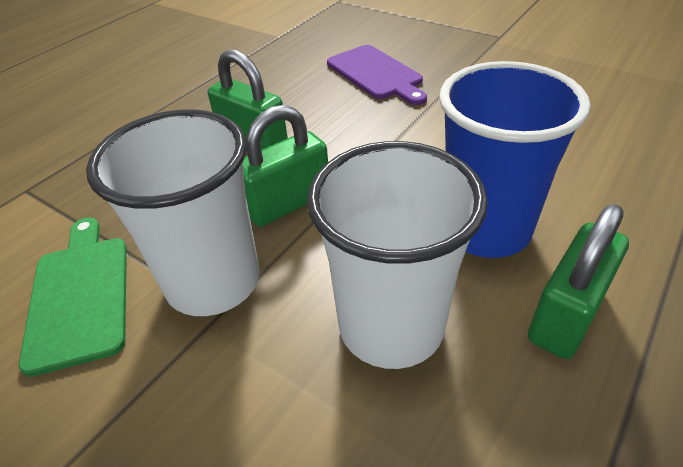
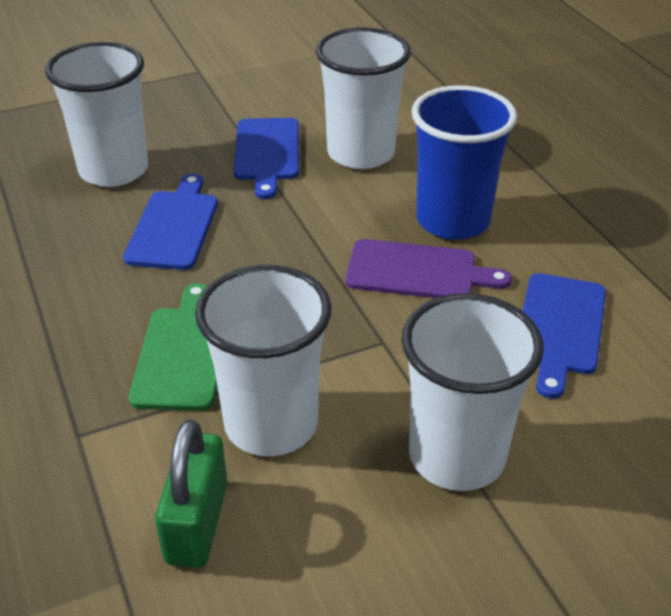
blue cutting board: none = 0 -> [123,174,218,270] [234,118,299,199] [523,273,606,399] = 3
green padlock: [208,50,288,150] [243,105,328,227] [528,204,629,359] = 3 -> [155,419,227,568] = 1
white cup: [86,109,260,316] [307,141,488,369] = 2 -> [45,42,148,187] [195,265,332,456] [316,27,411,169] [401,293,544,491] = 4

